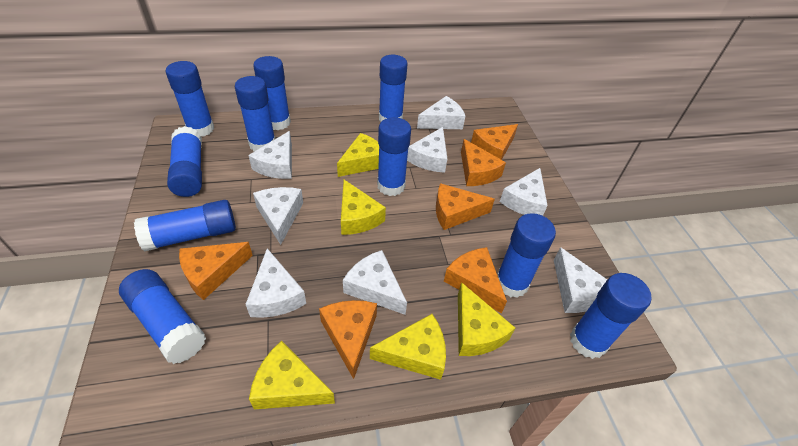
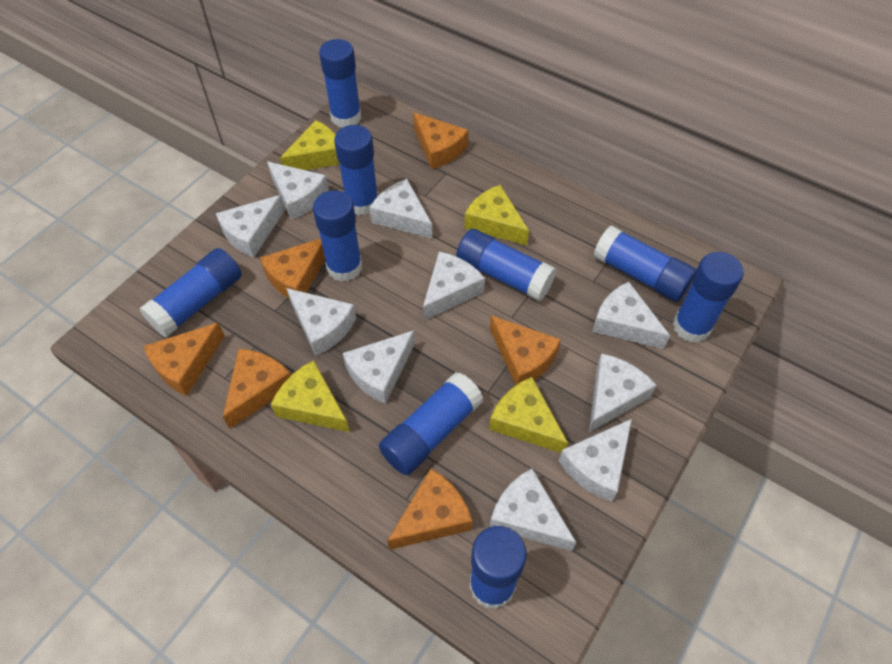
blue glue stick: [119,269,206,364] [134,200,236,252] [166,61,214,136] [167,126,202,197] [235,76,275,151] [253,56,291,130] [377,117,411,196] [379,55,407,122] [497,213,556,298] [570,273,652,359] = 10 -> [139,248,242,338] [313,190,362,282] [319,39,361,128] [334,125,378,216] [379,372,483,475] [456,229,556,301] [469,526,527,610] [593,226,696,302] [673,252,744,343] = 9
white cheese: [245,248,306,318] [248,131,292,179] [253,187,303,245] [343,250,407,315] [407,127,447,173] [417,96,465,129] [500,168,548,216] [554,247,607,313] = 8 -> [216,195,285,257] [267,162,329,220] [286,288,356,356] [343,330,415,404] [370,179,433,239] [423,252,485,321] [490,468,576,551] [559,419,632,502] [589,353,656,432] [592,282,670,349] = 10
yellow cheese: [249,340,335,409] [337,133,379,177] [341,180,386,235] [370,314,446,380] [458,282,515,356] = 5 -> [271,360,350,432] [280,120,339,170] [464,185,529,245] [489,377,568,453] = 4

